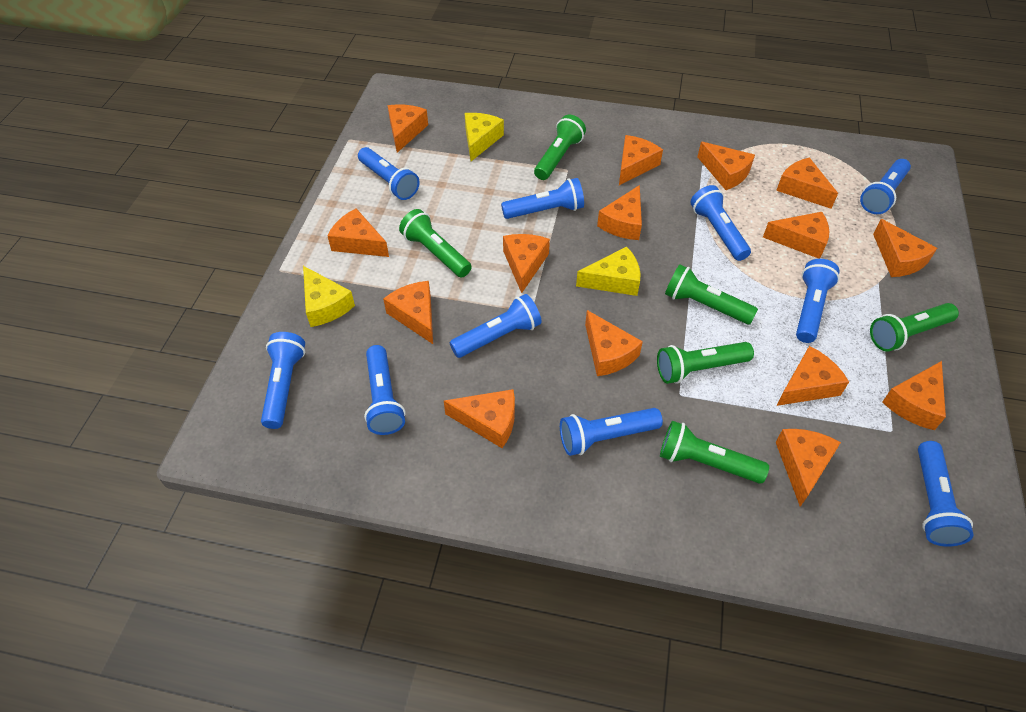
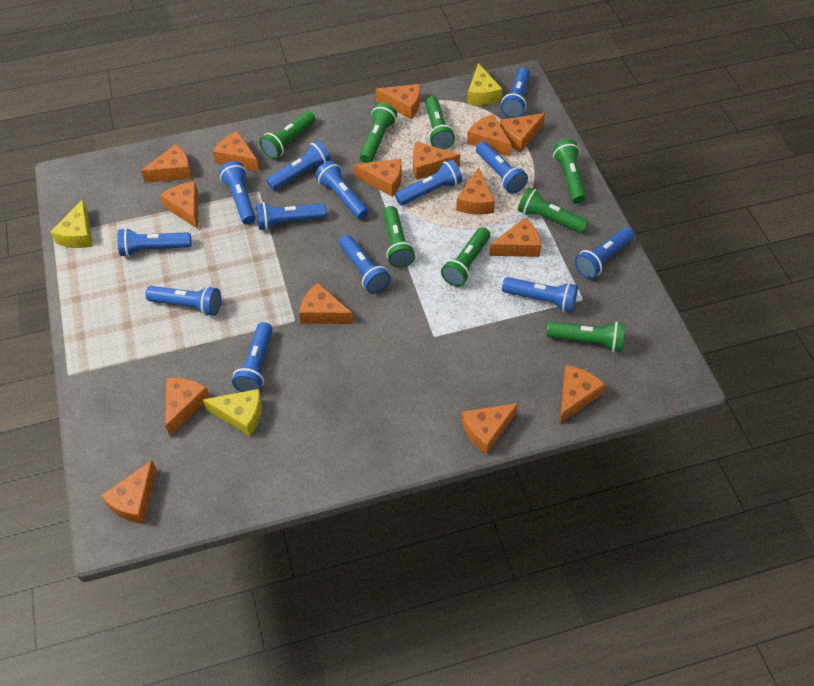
blue flashlight: [261,332,305,429] [358,147,420,200] [364,345,405,435] [450,294,541,358] [501,178,584,219] [560,408,663,456] [690,185,751,261] [796,259,840,343] [860,159,911,214] [918,441,974,546] = 10 -> [117,228,192,257] [145,286,221,316] [219,161,256,224] [232,322,273,392] [256,202,327,230] [266,140,331,190] [315,161,369,219] [339,235,391,294] [395,160,462,205] [476,141,528,194] [501,68,530,118] [502,277,578,312] [574,227,634,279] = 13
green flashlight: [399,209,472,277] [534,115,586,180] [657,342,754,384] [660,421,769,484] [665,264,758,324] [870,303,959,352] = 6 -> [260,111,315,159] [360,103,397,163] [383,206,415,268] [425,96,455,149] [441,227,490,287] [518,187,589,233] [547,321,625,352] [553,139,586,204] = 8

